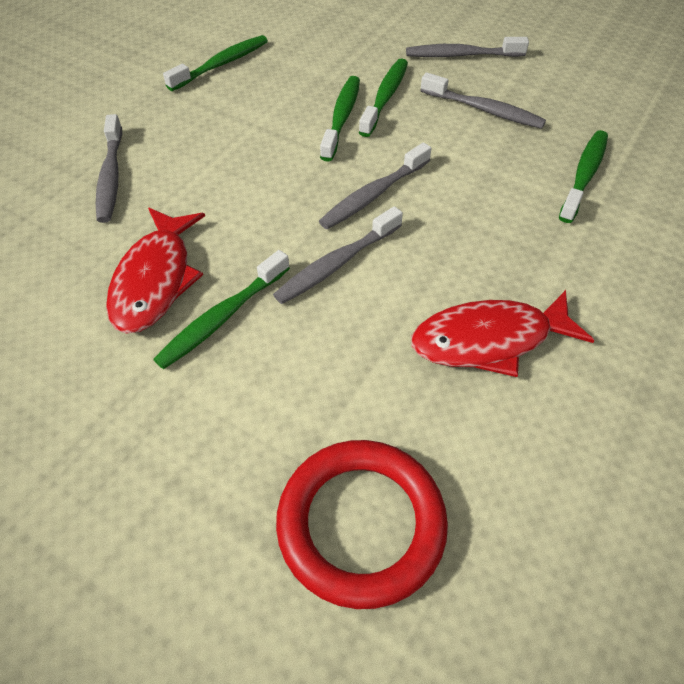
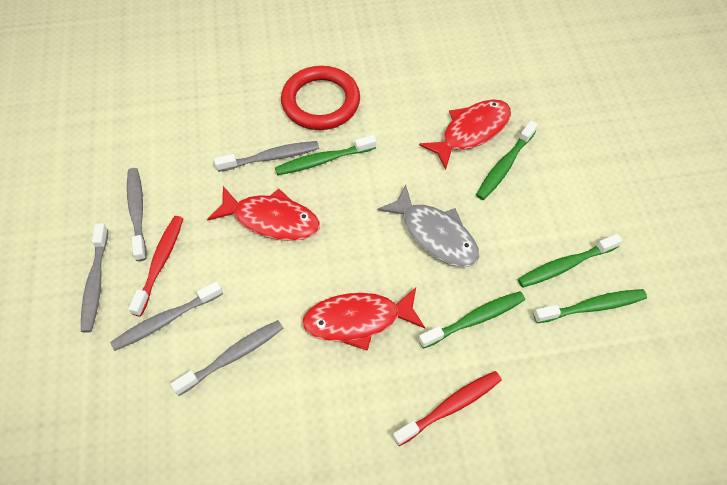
grey fish: none = 0 -> [378,185,479,267] = 1
red fish: [106,208,205,334] [411,290,594,377] = 2 -> [207,186,320,241] [302,288,425,351] [419,99,511,170] = 3
red toothbrush: none = 0 -> [128,216,183,317] [393,371,502,446] = 2

